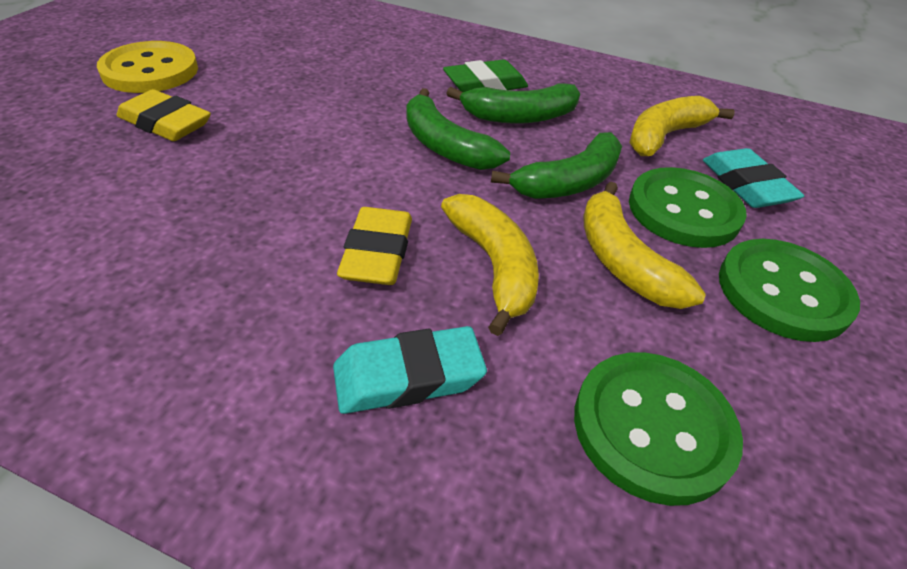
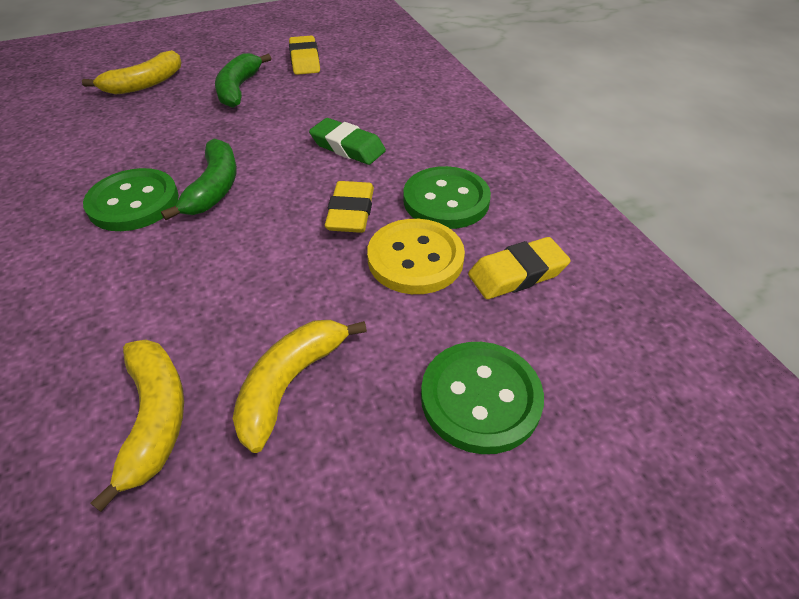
green banana: [406,88,510,170] [446,83,580,124] [491,132,622,199] = 3 -> [161,138,237,220] [215,53,271,108] = 2
turquoise eraser: [333,326,487,414] [703,148,804,208] = 2 -> none = 0
yellow eraser: [117,89,211,141] [337,207,412,285] = 2 -> [289,36,320,75] [325,181,374,233] [468,237,571,299] = 3

